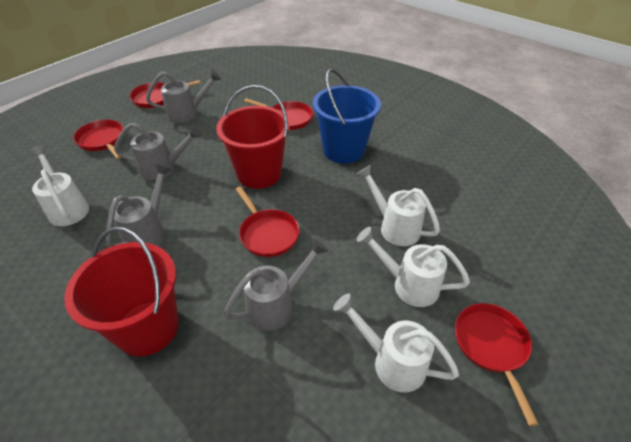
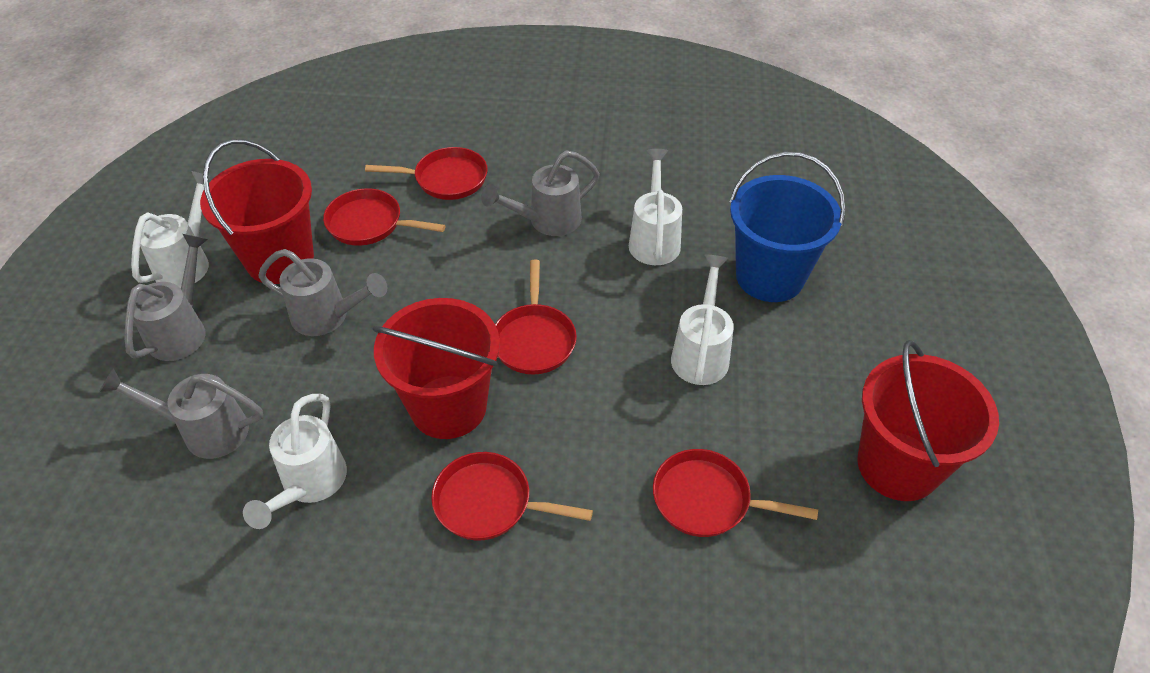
red bucket: [64,227,179,357] [216,85,290,189] = 2 -> [200,139,314,284] [373,298,500,439] [857,340,999,501] = 3

